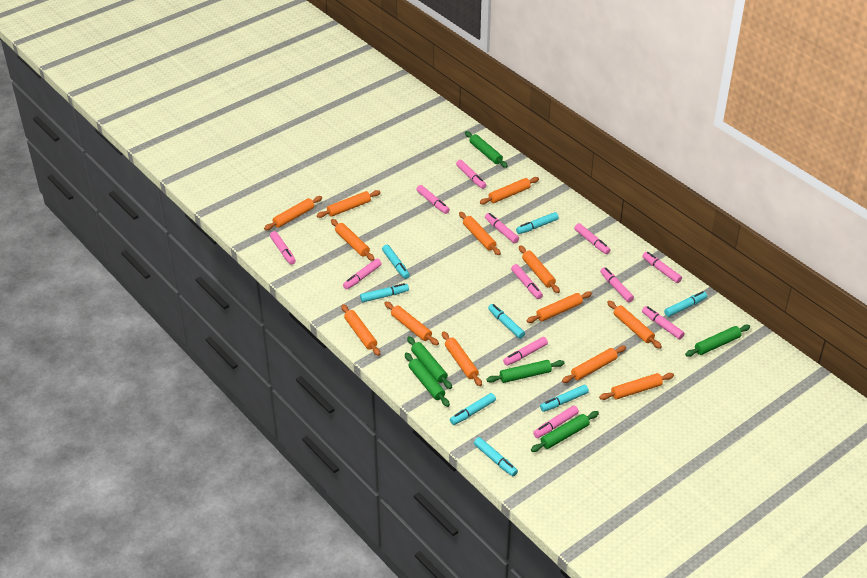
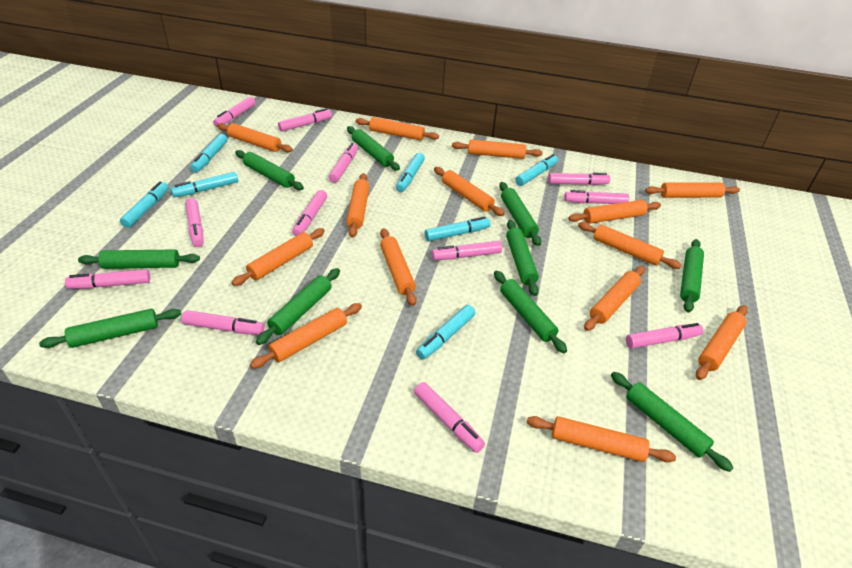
green rolling pin: [405,353,450,407] [407,336,452,389] [465,131,508,168] [486,360,565,383] [531,411,599,452] [685,325,750,357] = 6 -> [39,309,181,348] [78,250,200,269] [235,150,304,190] [256,268,340,345] [347,126,400,171] [494,271,567,353] [499,182,541,246] [506,220,539,296] [611,372,734,472] [680,239,704,313] = 10
orange rolling pin: [264,196,322,230] [317,190,381,218] [331,219,374,261] [341,304,380,356] [384,302,439,345] [442,331,482,386] [459,212,501,255] [480,177,539,204] [519,245,560,293] [527,291,592,323] [562,346,626,383] [599,373,674,400] [607,301,662,349] = 13 -> [217,123,293,152] [232,228,325,286] [250,303,362,369] [346,173,370,238] [355,117,439,141] [380,228,417,306] [434,167,504,216] [452,139,543,159] [527,416,676,462] [568,200,661,224] [578,222,682,269] [584,266,645,331] [645,182,740,198] [696,305,748,380] = 14
turquoise marker: [360,283,409,302] [382,245,410,279] [450,393,496,425] [474,437,518,476] [488,304,525,339] [516,212,559,234] [540,385,589,412] [664,291,707,317] = 8 -> [120,182,169,228] [171,172,238,197] [190,134,228,173] [396,153,425,192] [416,305,475,360] [425,216,491,241] [515,154,558,186] = 7

